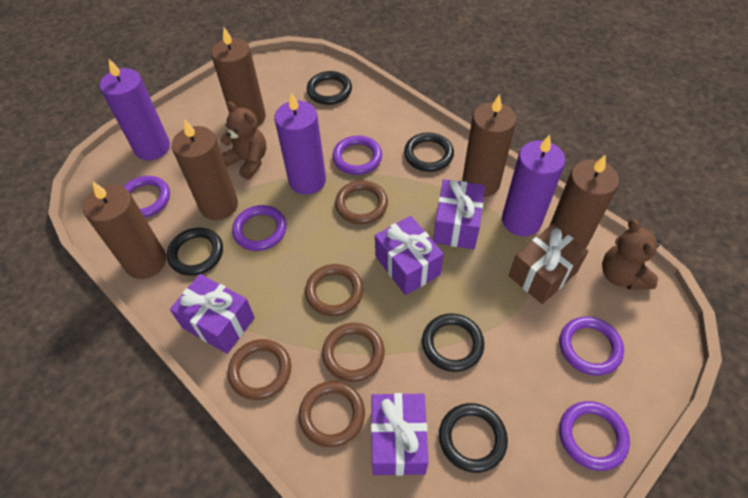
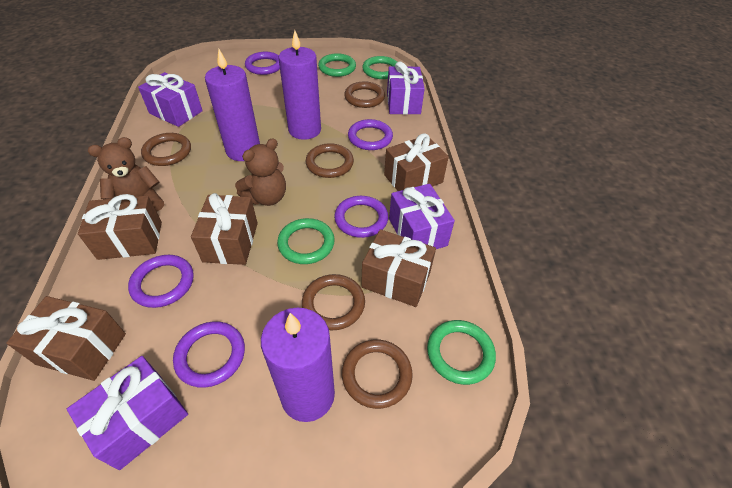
black ring: [167,228,223,276] [307,71,352,105] [404,133,454,172] [422,313,484,372] [439,403,508,473] = 5 -> none = 0
brown candle: [83,182,166,279] [172,119,238,220] [211,27,266,127] [462,94,517,197] [550,155,619,248] = 5 -> none = 0
brown gift: [509,224,588,304] = 1 -> [6,296,126,381] [78,194,162,260] [191,193,258,265] [361,229,436,307] [384,133,449,191] = 5
green ring: none = 0 -> [277,218,335,264] [318,53,356,77] [362,56,397,79] [427,320,496,385] = 4

